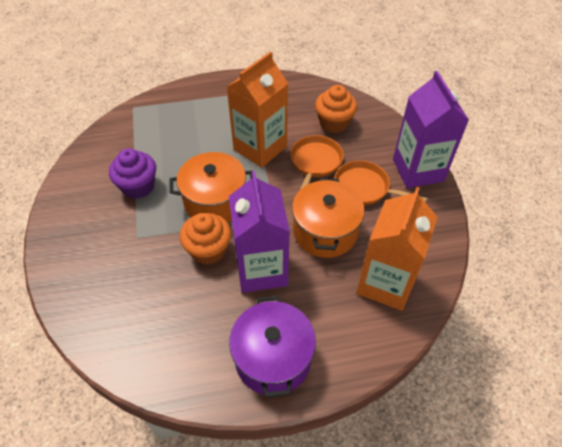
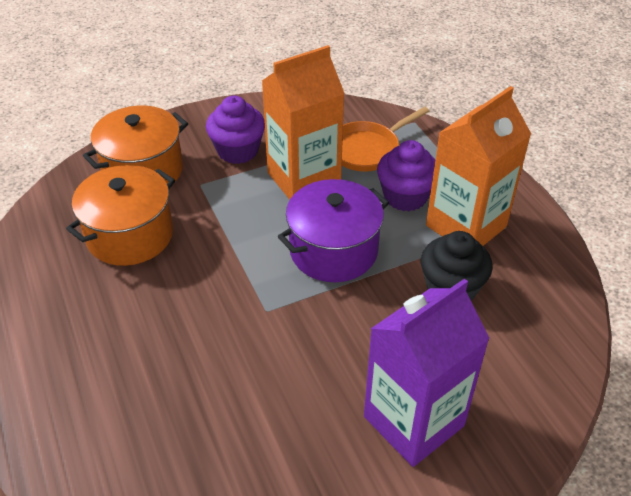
black cupcake: none = 0 -> [421,231,493,300] = 1
orange cupcake: [180,213,231,265] [315,85,357,133] = 2 -> none = 0
orange pan: [291,135,344,190] [334,160,428,205] = 2 -> [342,107,429,172] = 1
purple carton: [229,171,290,293] [393,71,469,188] = 2 -> [364,278,490,467] = 1
purple cupcake: [109,148,156,199] = 1 -> [206,96,265,164] [377,140,436,211] = 2

